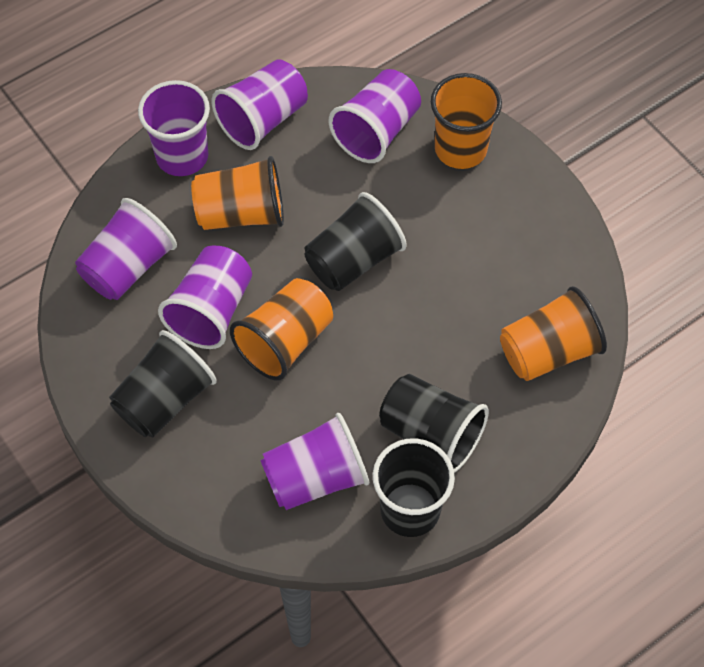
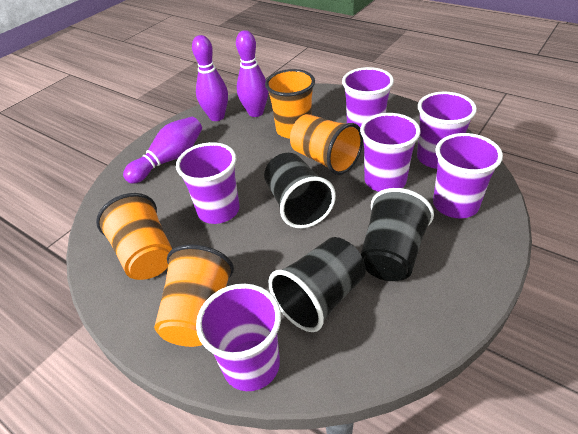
black cup: [109,330,217,438] [304,192,407,291] [373,438,455,537] [379,374,489,473] = 4 -> [264,153,336,228] [269,237,366,332] [361,188,434,281] = 3
purple bowling pin: none = 0 -> [123,117,202,184] [192,35,228,121] [236,30,268,117] = 3

